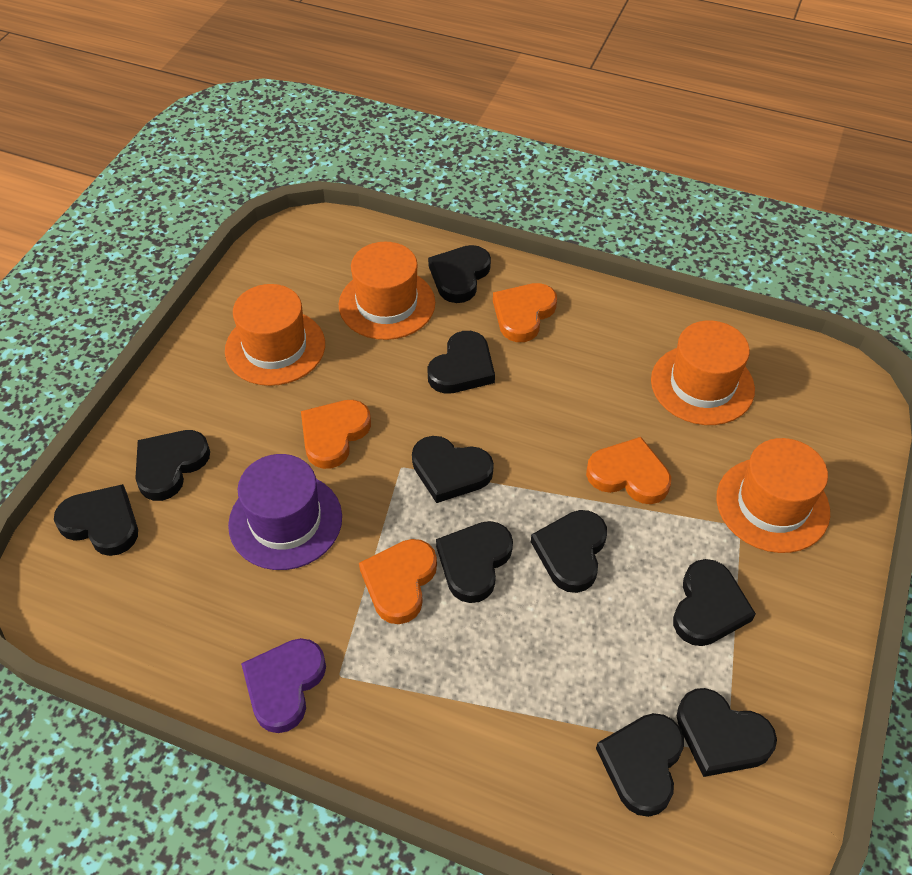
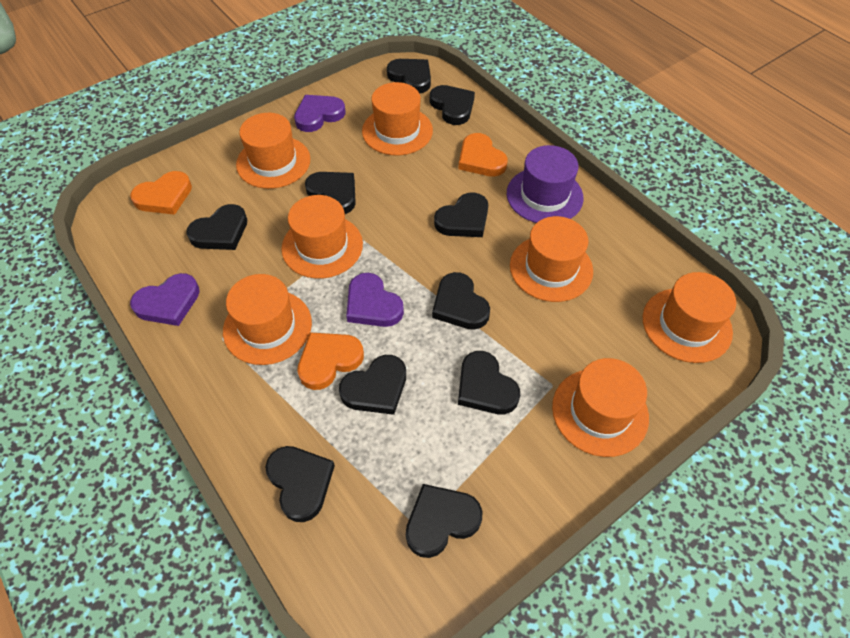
orange hat: [225,284,325,386] [339,242,435,340] [651,321,755,425] [716,438,830,553] = 4 -> [223,274,312,365] [236,113,310,189] [281,195,363,279] [362,82,433,155] [510,216,593,302] [552,358,649,457] [643,272,736,363] = 7
orange heart: [301,400,371,469] [359,539,437,624] [493,283,557,342] [586,437,671,504] = 4 -> [130,171,192,215] [297,332,364,390] [458,133,508,177] = 3
purple heart: [241,638,326,733] = 1 -> [130,273,200,326] [294,95,345,132] [346,273,404,327] = 3

